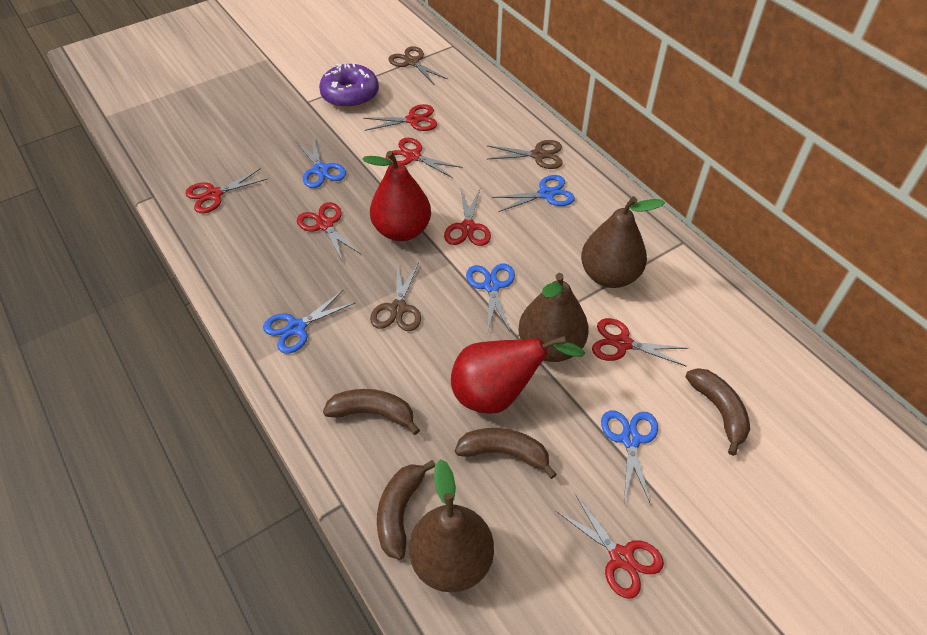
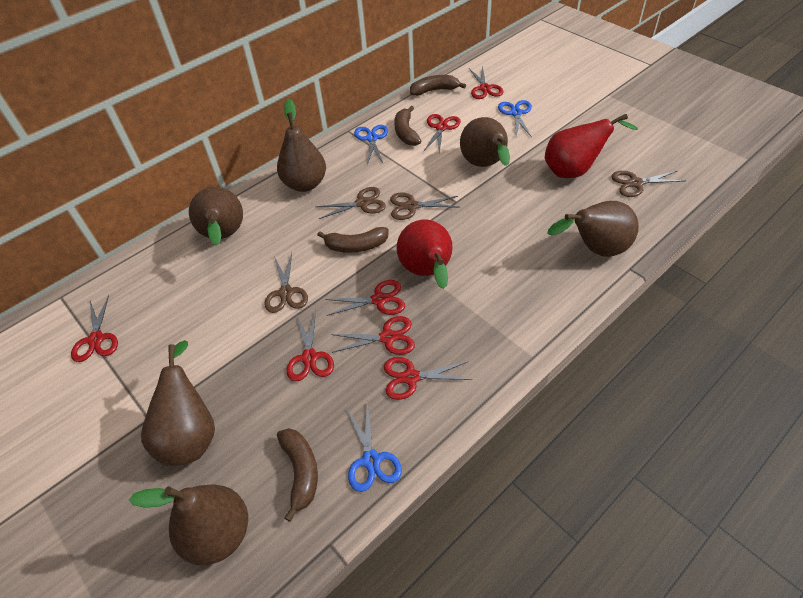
blue scissors: [263,290,355,354] [296,136,346,188] [466,263,515,333] [492,175,575,212] [601,410,658,505] = 5 -> [347,401,402,492] [354,125,388,165] [498,100,532,137] = 3
brown pear: [409,459,494,593] [518,273,589,362] [581,196,665,288] = 3 -> [129,484,248,566] [141,340,215,466] [189,187,243,246] [277,99,326,192] [460,117,510,167] [547,201,639,257] = 6
brown scissors: [370,262,421,331] [389,46,447,84] [487,140,562,169] = 3 -> [265,253,308,313] [316,187,386,219] [390,192,460,220] [611,170,683,197] = 4
purple donut: [319,64,379,108] = 1 -> none = 0

